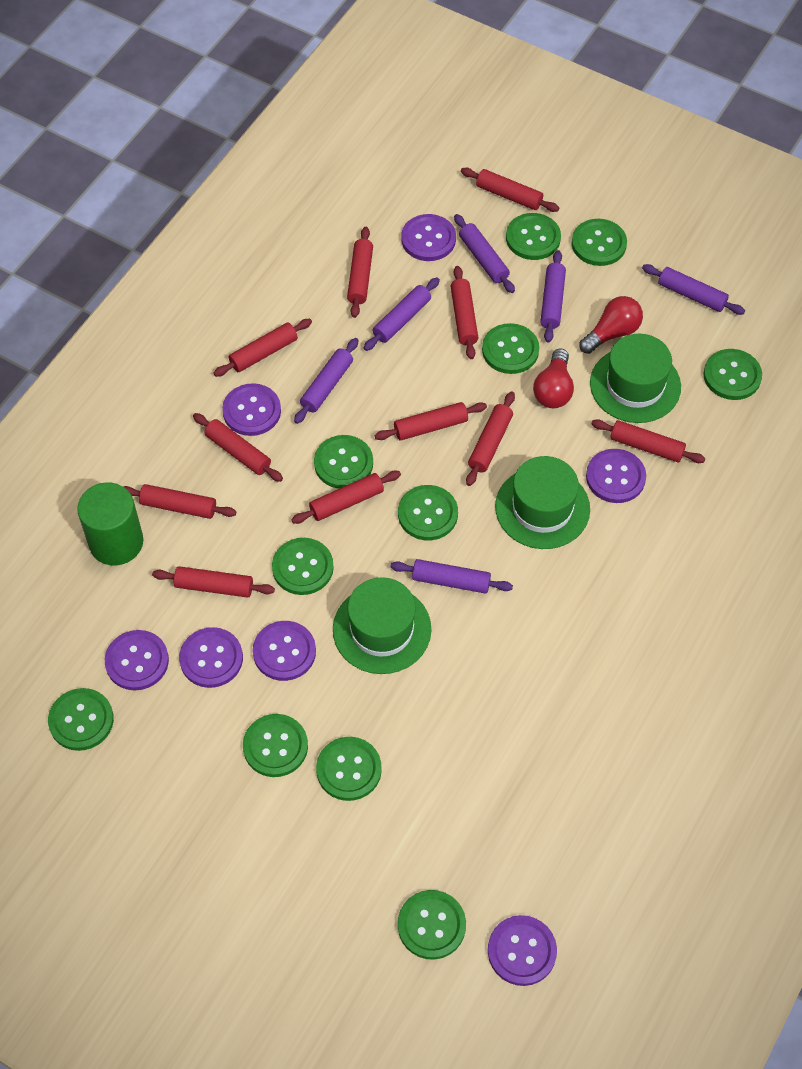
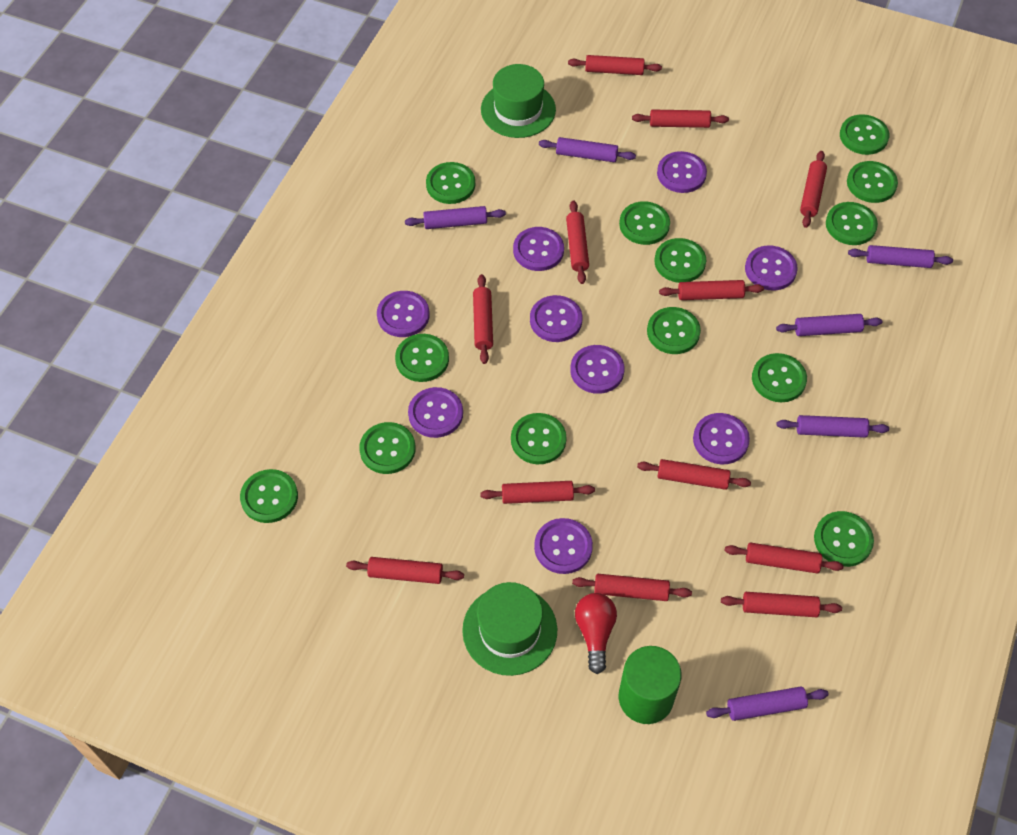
green button: [48,688,114,751] [243,714,308,777] [272,538,334,595] [314,435,373,489] [316,737,382,801] [398,485,458,540] [398,890,466,960] [482,323,539,374] [506,213,561,260] [572,219,627,266] [703,349,762,400] = 11 -> [240,469,298,523] [359,422,416,474] [395,334,449,382] [426,162,475,204] [511,413,567,464] [619,201,670,245] [647,307,701,354] [654,238,706,283] [752,353,807,402] [814,511,874,567] [826,202,878,245] [840,114,890,155] [847,161,898,203] = 13
green hat: [333,577,431,674] [495,456,590,549] [590,334,681,423] = 3 -> [462,582,557,676] [481,64,556,138] = 2
purple button: [105,630,169,690] [179,627,243,688] [222,383,281,436] [253,621,316,681] [401,214,456,261] [488,915,557,986] [586,449,646,503] = 7 -> [377,291,430,337] [408,387,463,438] [513,227,564,271] [530,295,582,342] [534,518,593,574] [570,345,624,394] [657,151,707,193] [693,413,750,464] [745,245,798,290] = 9
red light bulb: [533,349,574,408] [579,296,643,354] = 2 -> [575,593,617,674] = 1
red rolling pin: [124,484,236,519] [152,566,275,598] [193,413,283,482] [214,319,312,377] [291,471,401,524] [347,227,373,318] [375,402,487,440] [450,266,478,359] [461,168,559,212] [466,391,515,486] [592,419,705,463] = 11 -> [346,557,464,584] [473,274,493,364] [480,481,595,504] [566,201,589,284] [568,55,662,75] [572,574,692,601] [632,110,729,128] [637,459,751,490] [659,280,764,300] [721,592,842,617] [725,543,844,573] [800,151,827,228] = 12

